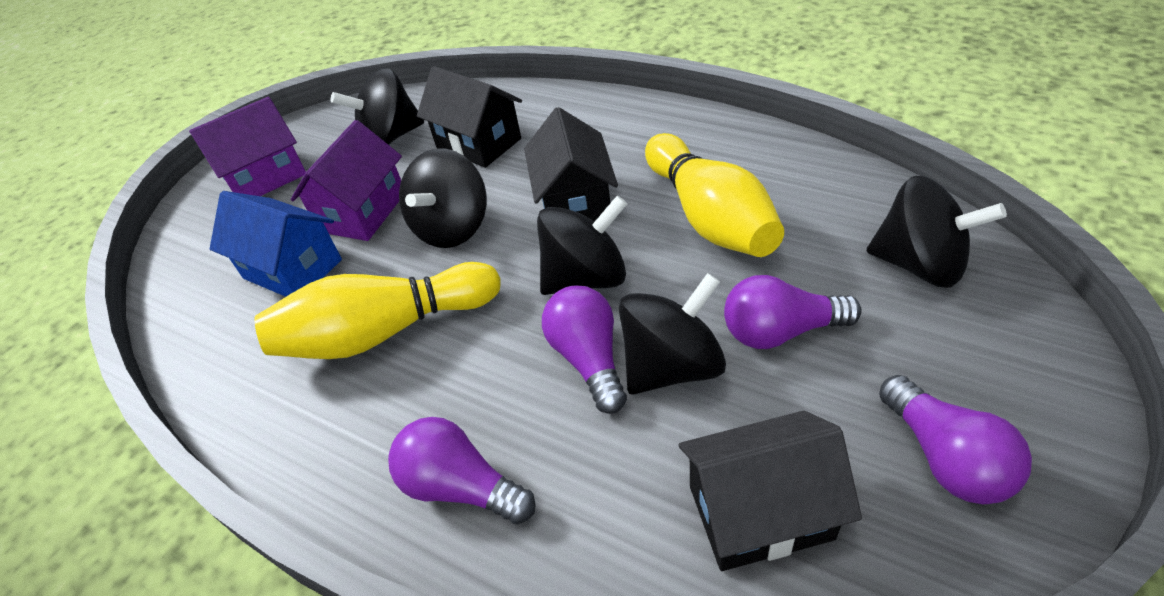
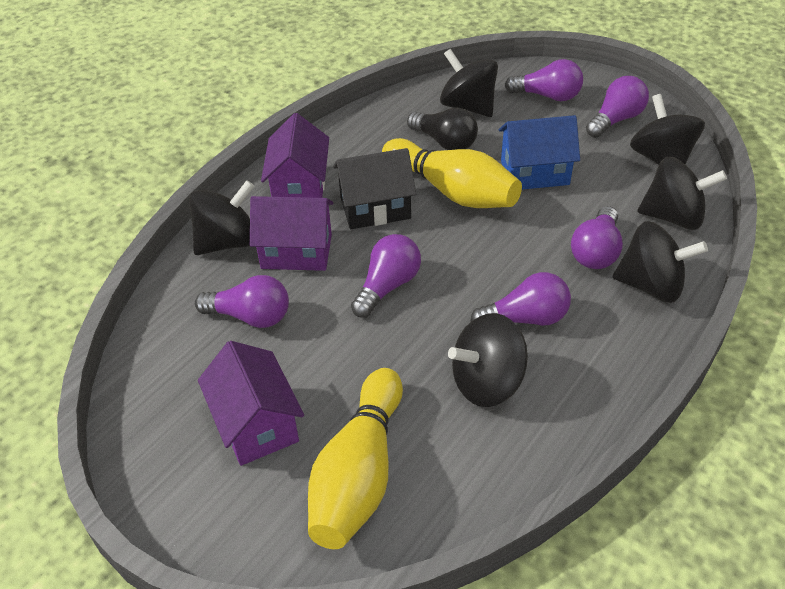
black house: [417,66,522,168] [524,107,618,222] [678,410,862,571] = 3 -> [333,148,416,229] = 1
black light bulb: none = 0 -> [407,108,478,150] = 1
black spinning top: [331,67,424,145] [399,149,487,248] [537,195,627,295] [619,273,726,395] [867,176,1007,288] = 5 -> [189,180,254,255] [440,49,498,117] [448,313,528,407] [613,221,708,303] [630,94,705,165] [638,157,727,230] = 6
purple house: [189,97,306,196] [291,120,402,241] = 2 -> [198,341,304,466] [250,196,334,271] [261,113,329,198] = 3
purple light bulb: [388,417,536,524] [542,286,627,414] [724,275,862,349] [879,375,1032,504] = 4 -> [195,275,289,328] [351,234,421,317] [470,272,571,326] [504,59,583,101] [571,206,623,269] [586,76,649,138] = 6

